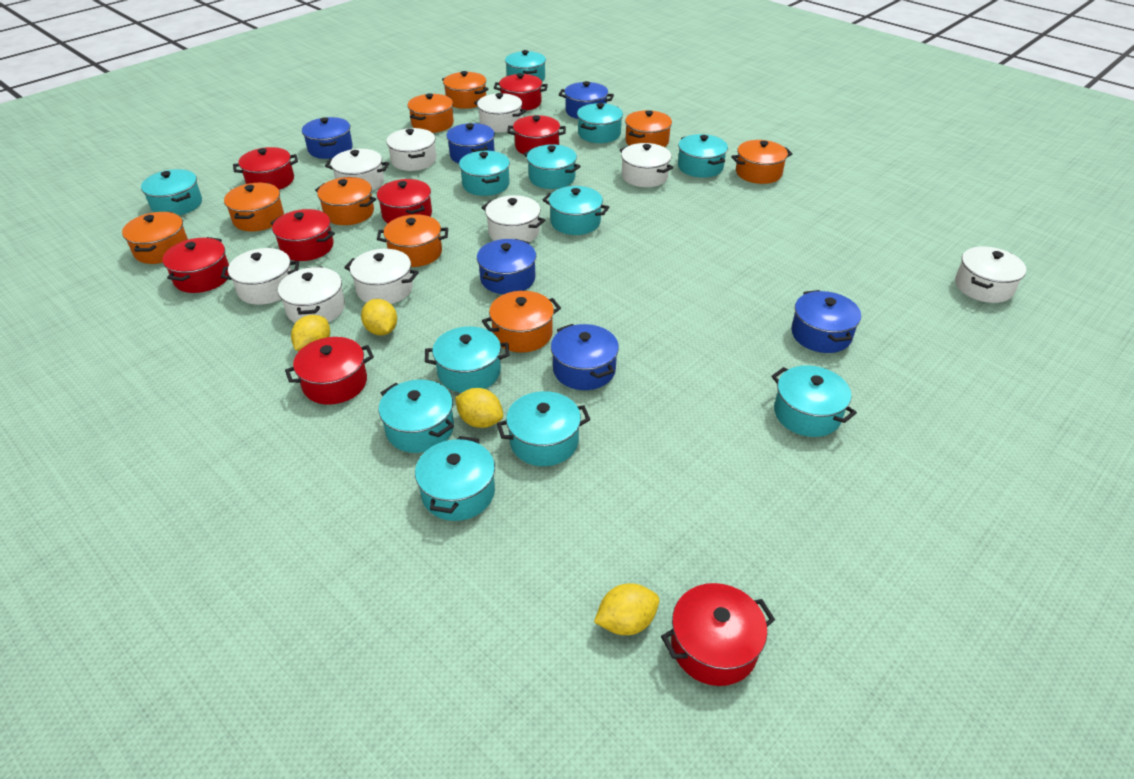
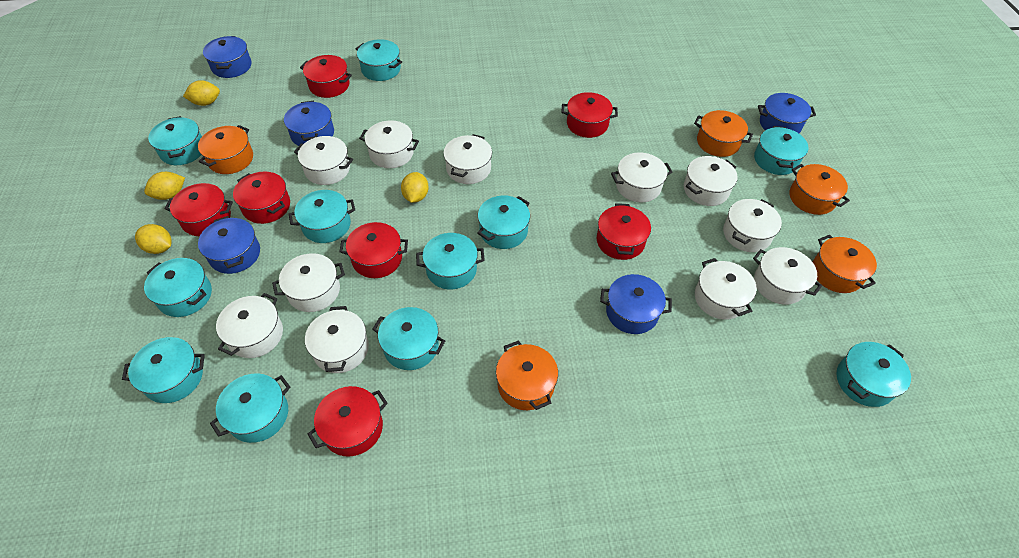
blue pot: [302,117,353,159] [446,123,495,164] [477,239,536,294] [551,324,619,390] [559,81,614,119] [791,290,861,353] = 6 -> [198,216,260,274] [203,36,251,78] [284,101,334,146] [600,274,672,334] [758,93,816,133] = 5
orange pot: [122,212,188,264] [224,183,284,232] [315,177,376,225] [377,214,448,267] [408,93,454,133] [442,71,489,109] [482,291,561,352] [625,110,672,147] [731,140,792,184] = 9 -> [198,125,253,174] [496,340,558,410] [694,110,753,157] [790,164,850,215] [813,235,877,293] = 5
red pot: [162,237,229,293] [233,147,298,190] [270,209,335,261] [285,337,374,405] [377,179,432,224] [494,73,548,111] [507,115,566,155] [661,583,775,686] = 8 -> [165,183,233,236] [233,172,290,224] [300,55,352,98] [308,386,388,457] [339,222,408,278] [561,92,618,138] [597,203,651,260] = 7
turquoise pot: [141,169,202,215] [379,380,454,453] [415,436,495,521] [425,326,510,393] [459,151,510,196] [497,391,590,466] [505,50,546,82] [524,144,581,189] [543,186,609,235] [577,103,623,143] [678,134,728,178] [772,365,857,437] = 12 -> [122,337,205,403] [144,258,212,317] [148,116,202,165] [210,374,291,443] [289,190,355,243] [356,39,402,81] [372,307,445,370] [416,233,485,290] [477,195,530,249] [754,126,809,175] [837,342,911,407] = 11
white pot: [221,248,299,305] [278,266,345,323] [325,149,389,191] [344,249,419,304] [386,128,436,171] [474,93,526,132] [481,195,545,242] [620,143,673,187] [955,246,1026,303] = 9 -> [216,293,283,358] [272,253,345,312] [294,136,353,185] [305,306,369,373] [359,120,419,168] [443,134,492,184] [611,152,673,202] [684,156,737,206] [695,258,757,320] [723,199,782,252] [753,247,822,305] = 11

